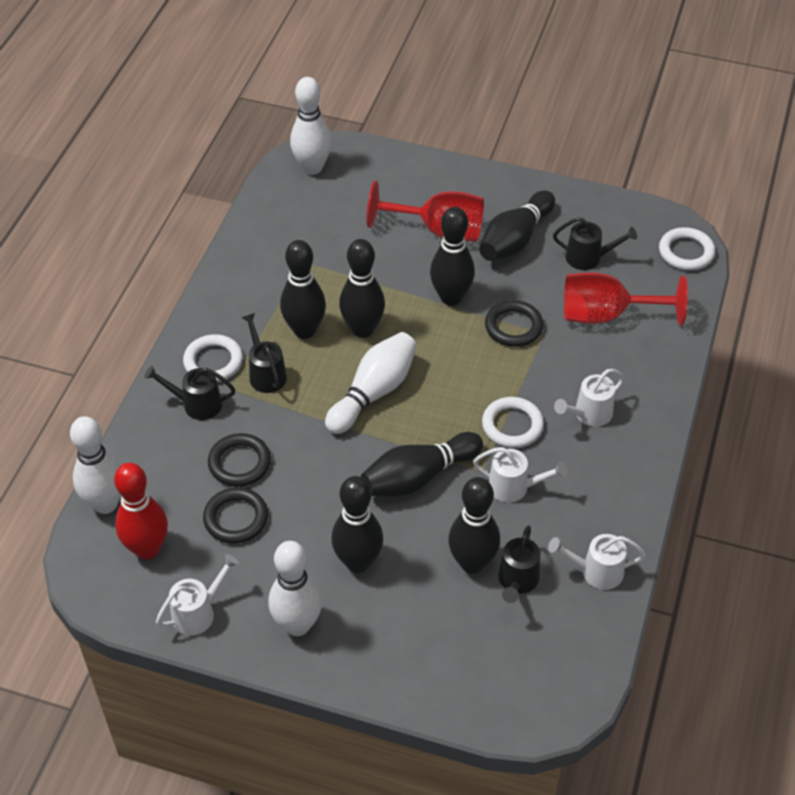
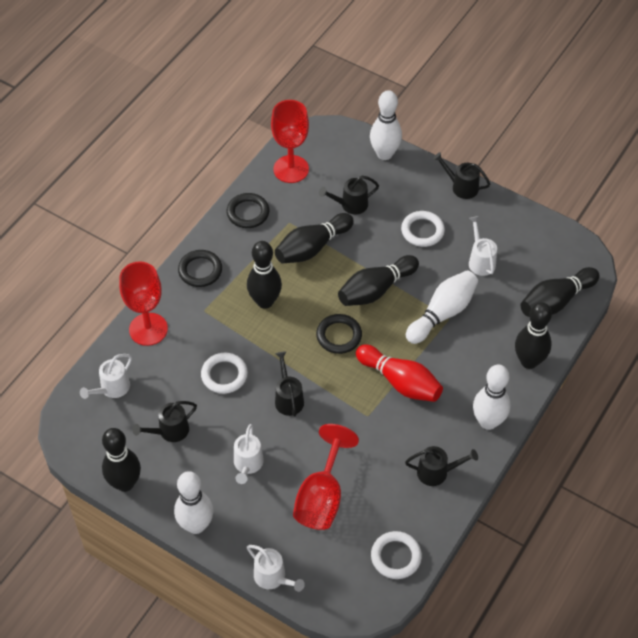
black bowling pin: [280,240,326,339] [332,476,383,573] [339,239,385,338] [361,432,483,496] [430,207,475,306] [448,477,500,574] [479,190,555,261] = 7 -> [102,428,141,492] [247,241,282,309] [275,213,354,264] [338,255,419,306] [515,302,552,369] [521,267,599,317] = 6
black watering can: [145,366,235,420] [241,313,287,393] [498,525,540,603] [553,217,637,270] = 4 -> [132,401,197,442] [275,351,304,417] [319,176,379,214] [405,446,478,486] [433,152,490,199] = 5
red goblet: [367,181,484,241] [564,273,688,325] = 2 -> [119,261,168,346] [271,100,309,183] [293,424,359,530] = 3

